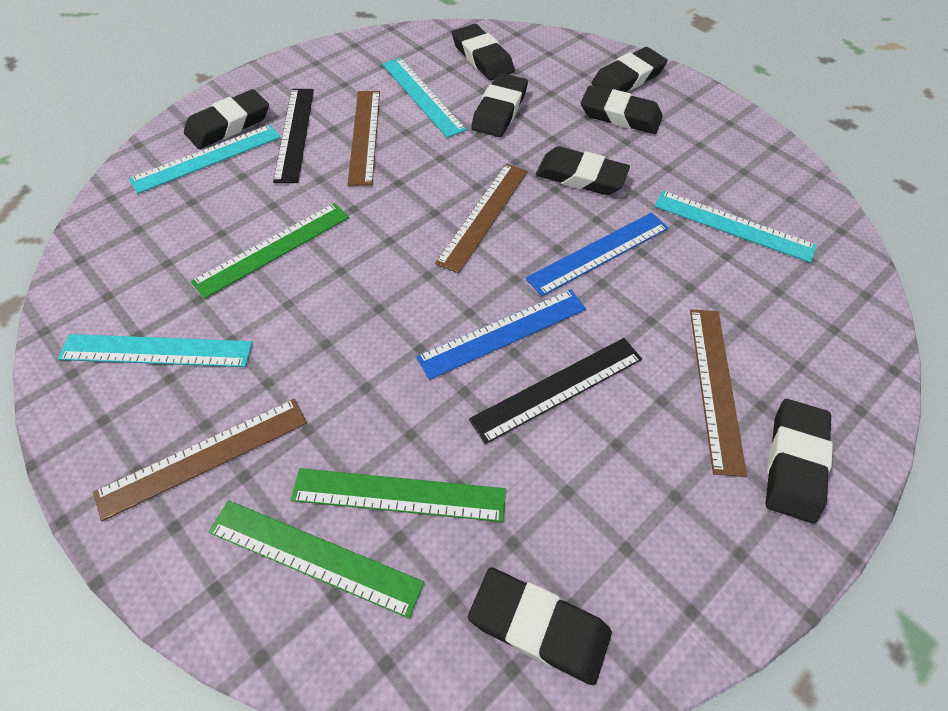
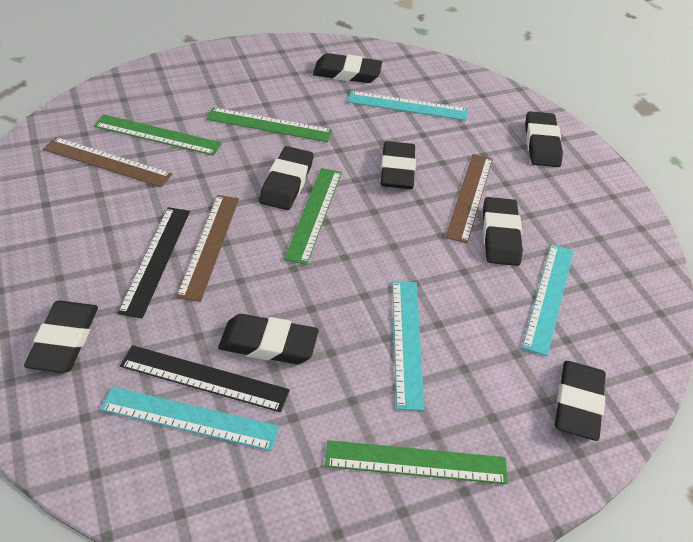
blue ruler: [416,289,586,380] [526,213,669,296] = 2 -> none = 0
brown ruler: [93,399,307,521] [348,91,380,186] [435,163,528,273] [690,309,747,477] = 4 -> [43,137,172,187] [176,195,239,302] [445,154,493,243] = 3
green ruler: [191,203,349,299] [209,500,424,618] [291,468,506,522] = 3 -> [94,115,222,156] [206,107,332,142] [284,168,342,265] [325,440,508,484] = 4

